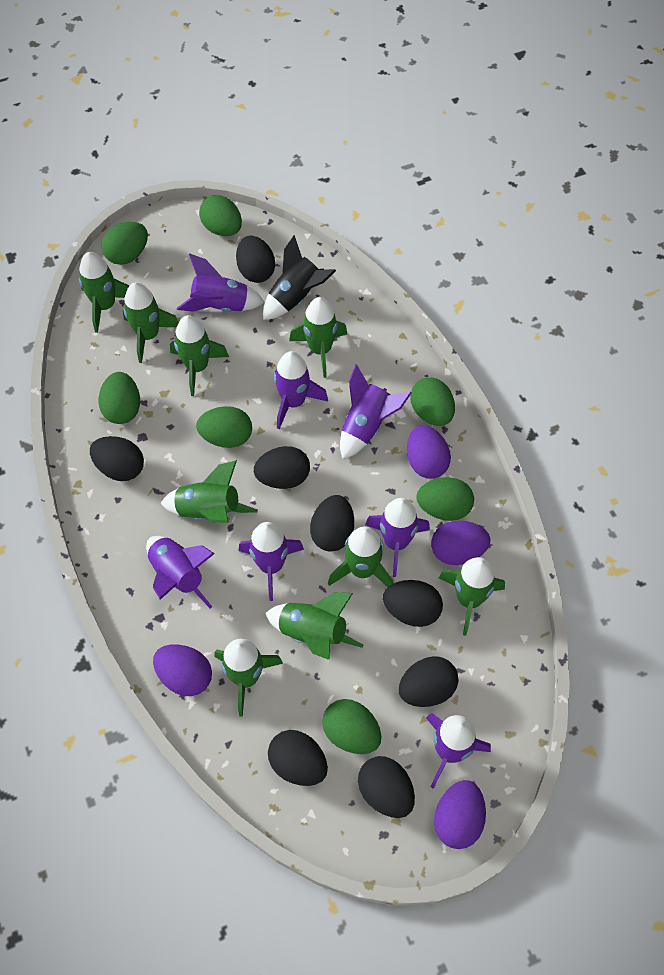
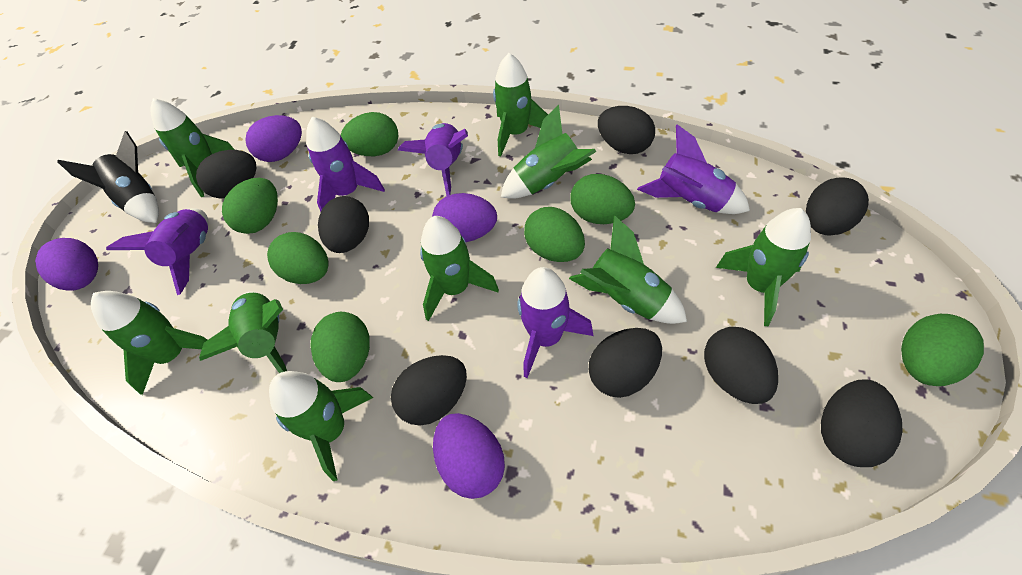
purple rocket: [146,536,215,609] [177,253,265,312] [238,522,304,601] [274,351,328,429] [340,364,412,459] [365,498,430,577] [426,713,491,789] = 7 -> [106,208,208,295] [306,116,385,212] [398,123,468,196] [517,267,594,378] [637,124,750,214] = 5

